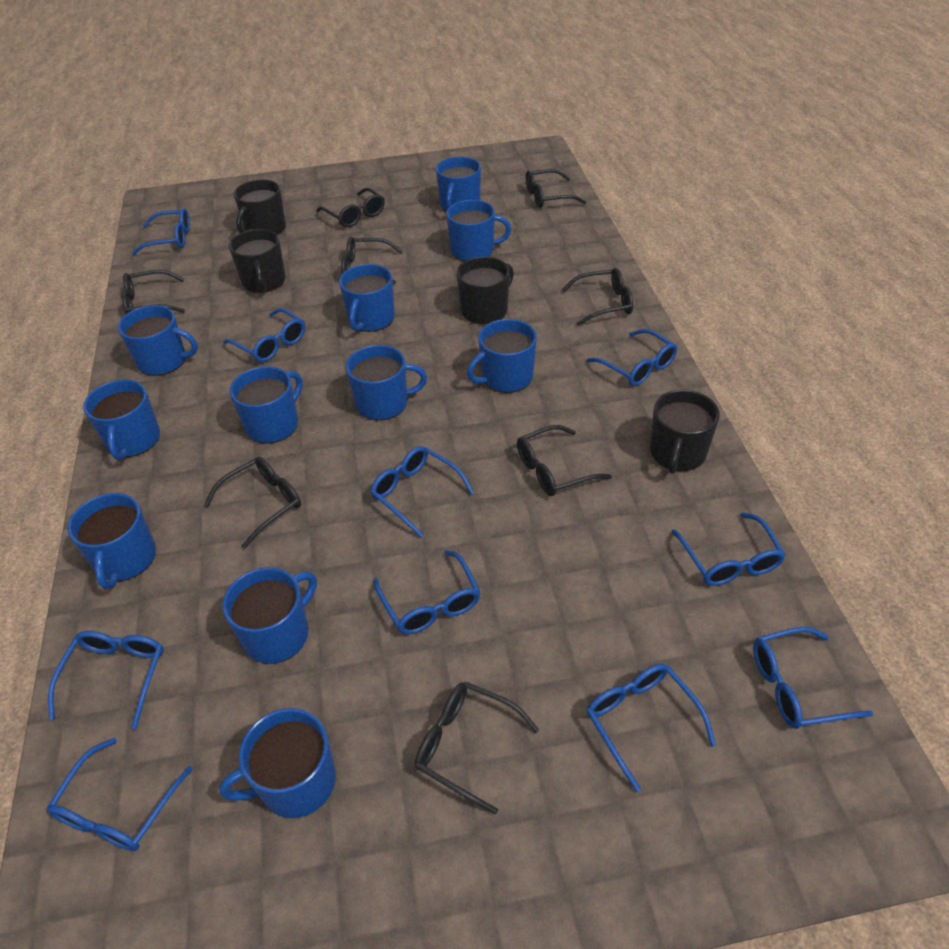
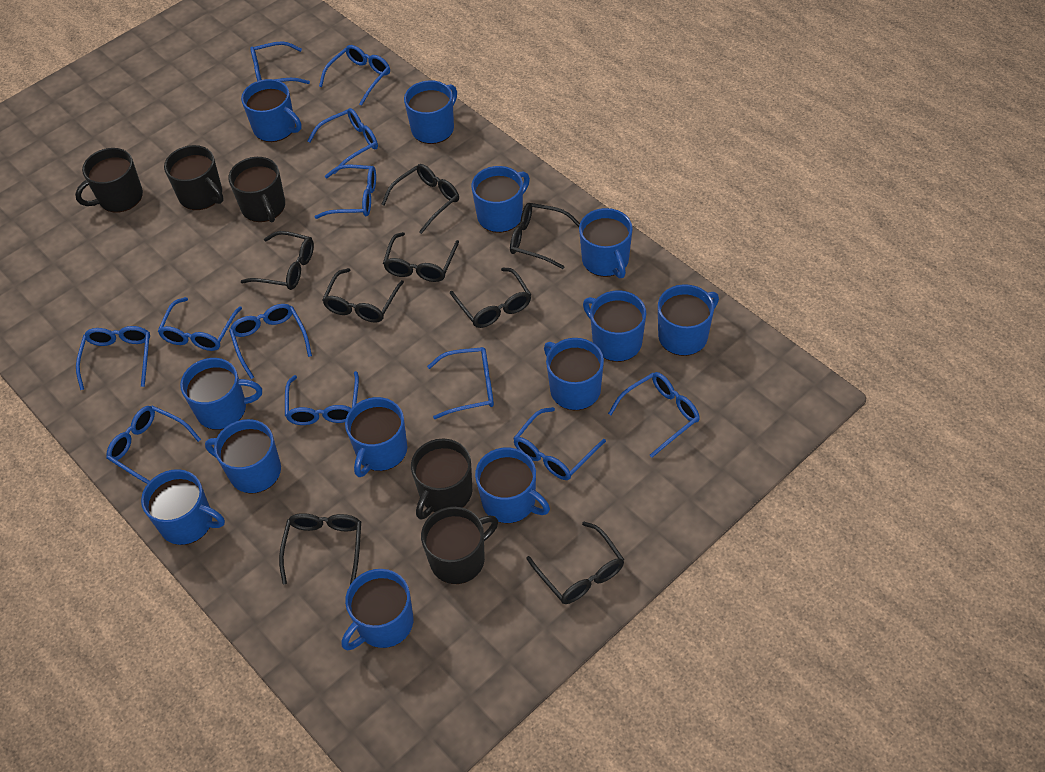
black mug: [229,229,286,293] [233,180,286,235] [457,257,514,325] [650,390,720,474] = 4 -> [75,148,143,213] [164,145,224,210] [228,157,285,222] [411,439,472,520] [421,507,498,584] = 5
blue glasses: [47,738,193,851] [48,631,164,729] [132,208,190,255] [223,308,305,362] [370,446,474,537] [374,550,481,634] [586,664,716,792] [587,329,677,386] [672,512,786,586] [753,627,874,729] = 10 -> [76,326,150,390] [106,406,201,484] [158,297,242,351] [229,304,312,379] [250,41,310,84] [285,371,359,425] [307,108,378,174] [315,164,376,219] [319,45,390,106] [427,347,494,419] [513,407,606,480] [608,372,700,458] = 12
blue mug: [68,493,156,589] [83,380,160,460] [118,305,198,376] [219,708,336,818] [222,567,317,664] [230,366,303,444] [339,264,395,332] [346,345,427,421] [436,157,481,212] [446,200,511,261] [467,319,537,393] = 11 -> [141,469,225,545] [180,358,262,430] [205,419,281,494] [241,79,301,142] [342,569,413,650] [345,397,407,477] [404,80,457,144] [471,166,530,233] [475,448,550,523] [544,338,604,410] [579,208,633,278] [583,290,646,362] [658,284,719,356] = 13

